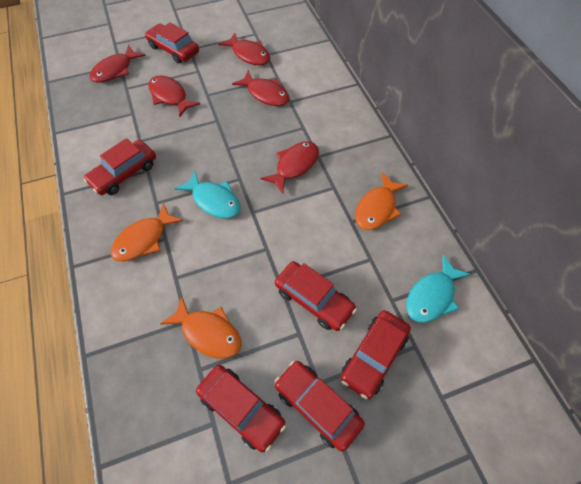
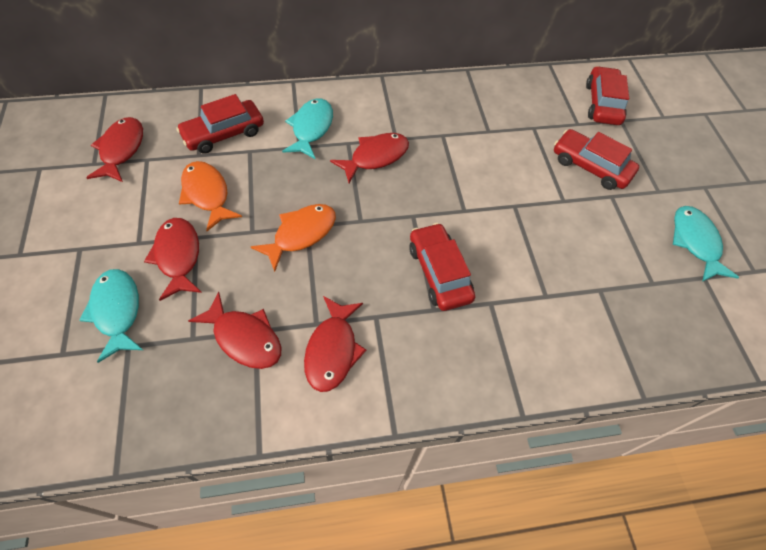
orange fish: [111,203,183,261] [160,296,241,359] [355,173,408,230] = 3 -> [179,161,242,231] [251,204,336,272] = 2
red car: [83,138,156,195] [145,22,199,64] [196,365,286,453] [275,261,357,331] [275,360,365,452] [341,310,411,399] = 6 -> [176,94,264,154] [409,223,475,311] [554,129,639,190] [586,66,629,125] = 4
turquoise fish: [175,170,240,219] [406,255,472,323] = 2 -> [79,269,143,363] [282,98,333,159] [673,206,739,282] = 3

